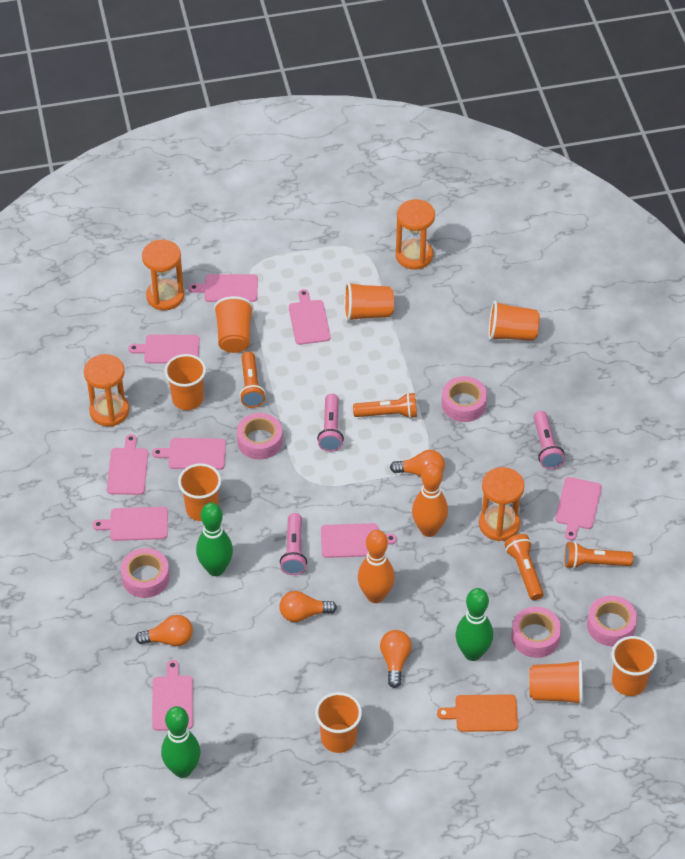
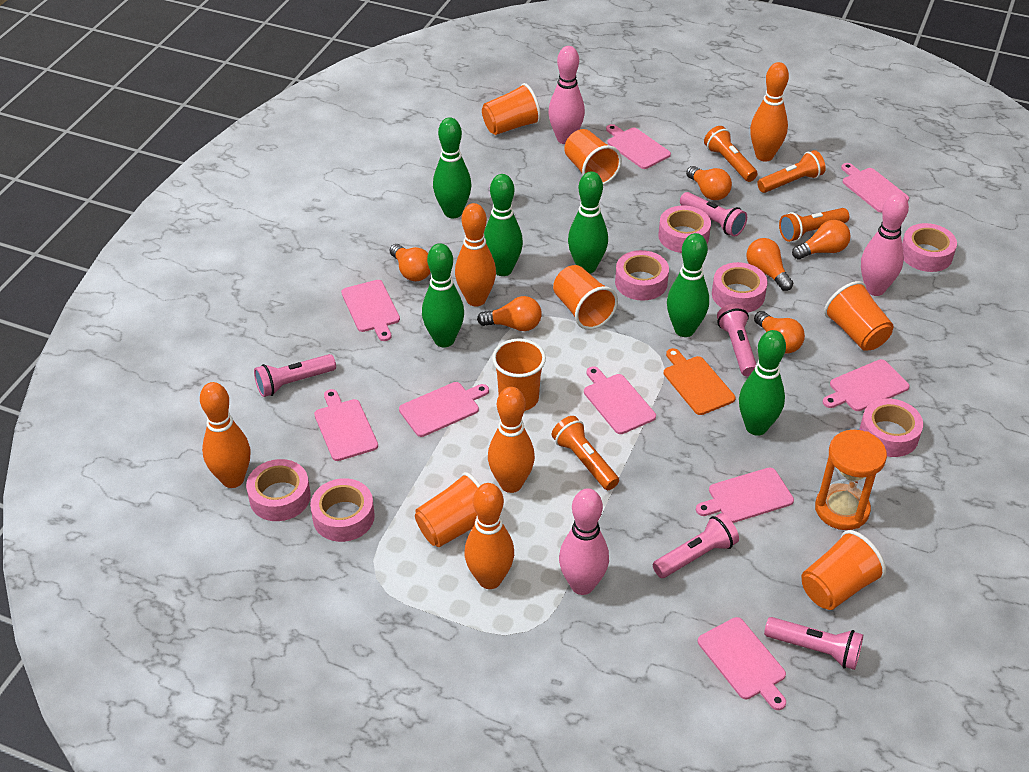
green bowling pin: [161,706,200,778] [196,503,233,576] [455,588,493,661] = 3 -> [422,243,464,347] [433,117,471,218] [484,174,523,276] [568,171,608,274] [667,233,709,337] [739,330,786,436] = 6
orange bowling pin: [358,530,395,603] [412,463,448,537] = 2 -> [200,382,250,488] [455,203,496,306] [464,483,514,589] [488,387,535,493] [750,62,789,161] = 5
orange cup: [164,354,206,410] [178,463,221,521] [214,296,254,353] [315,692,362,753] [344,282,394,322] [489,301,540,341] [529,659,583,705] [611,636,657,696] = 8 -> [415,472,481,547] [482,83,541,135] [492,338,546,411] [553,265,618,330] [564,129,622,185] [801,530,886,610] [824,281,894,351] = 7
orange hourglass: [84,354,129,427] [142,240,184,310] [396,199,435,270] [479,467,524,541] = 4 -> [815,430,887,530] = 1
orange light bulb: [135,615,193,646] [279,591,337,622] [380,630,412,688] [390,450,445,477] = 4 -> [390,244,431,281] [477,296,542,331] [686,166,732,200] [747,238,793,291] [754,311,805,354] [792,220,851,260] = 6
pink bowling pin: none = 0 -> [548,46,585,144] [559,488,609,595] [861,193,909,296] = 3
pink flashlight: [280,513,307,575] [317,394,344,452] [533,411,565,469] = 3 -> [254,354,336,397] [653,513,739,578] [680,192,747,237] [717,304,756,376] [764,617,863,670] = 5
pink tape: [121,548,170,598] [237,413,283,459] [442,376,487,422] [511,607,561,658] [587,595,637,646] = 5 -> [246,459,311,521] [310,478,375,542] [615,250,669,301] [658,205,711,253] [712,262,767,313] [859,399,923,457] [902,223,957,272] = 7

